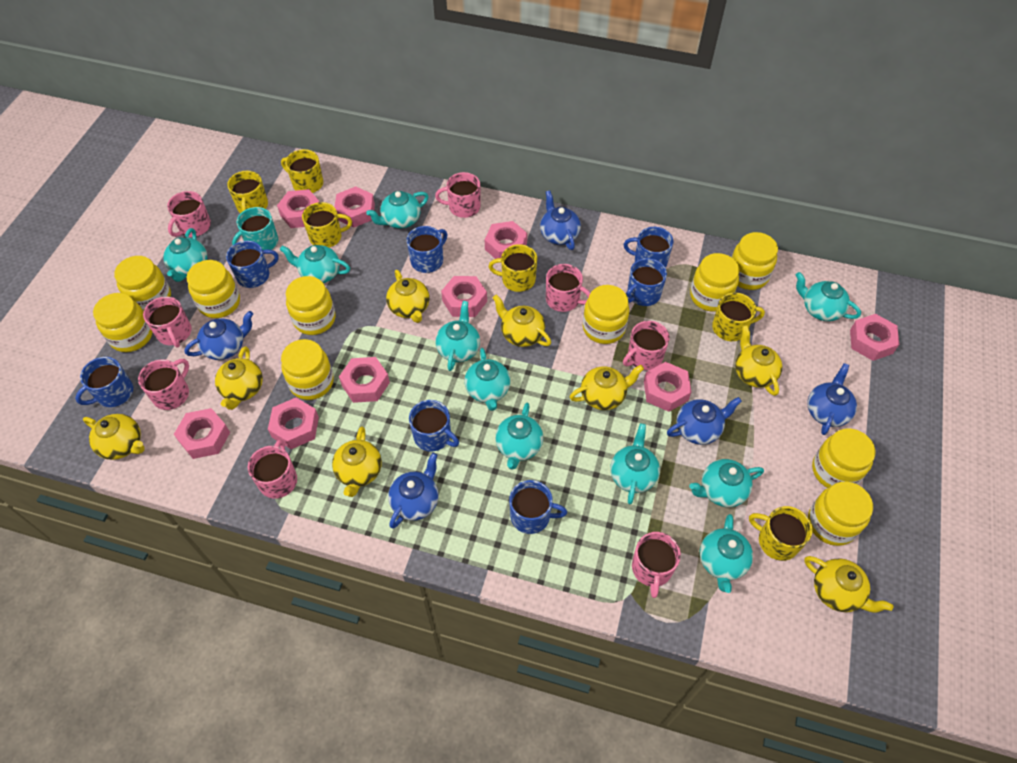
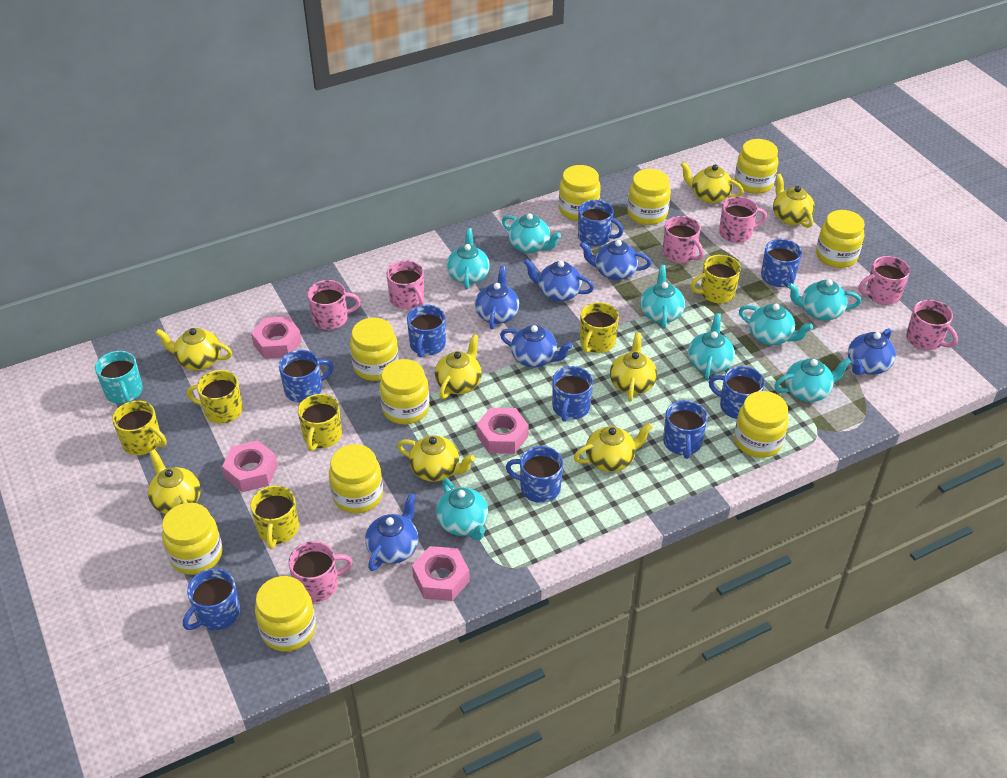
blue mug: [75,357,133,407] [226,240,279,288] [407,226,447,273] [409,400,459,452] [509,480,567,534] [624,227,673,268] [626,258,667,306] = 7 -> [183,568,240,630] [279,350,334,403] [407,305,446,357] [506,446,563,503] [552,366,593,422] [578,200,623,246] [663,400,708,459] [709,366,765,419] [761,239,802,287] = 9
blue teapot: [184,311,253,360] [388,453,438,529] [540,190,581,250] [667,397,742,445] [807,363,857,435] = 5 -> [365,493,418,571] [475,266,519,329] [500,325,573,367] [524,259,594,302] [580,240,651,280] [848,328,896,375] = 6
pink mug: [138,359,189,410] [143,296,192,348] [167,191,211,237] [248,440,297,499] [435,172,480,218] [546,264,590,312] [623,321,670,370] [632,532,681,598] = 8 -> [288,541,353,602] [307,280,361,330] [387,261,424,310] [663,216,704,263] [719,196,767,243] [858,256,910,305] [906,300,958,350] = 7
pink nut: [174,408,230,459] [268,398,319,449] [277,189,320,228] [334,186,375,228] [339,357,390,403] [441,276,487,317] [485,221,527,259] [644,362,691,412] [850,314,899,361] = 9 -> [222,440,278,492] [251,316,302,359] [412,546,470,601] [476,408,529,454] = 4
turquoise teapot: [163,228,207,282] [280,245,350,283] [366,191,429,228] [435,301,480,371] [464,348,511,411] [495,403,543,470] [610,423,660,504] [689,459,764,507] [700,514,753,593] [796,272,861,321] = 10 -> [436,478,488,540] [447,228,490,289] [502,213,561,253] [640,265,685,329] [688,313,735,380] [739,304,813,345] [774,358,851,402] [788,279,861,321] = 8

